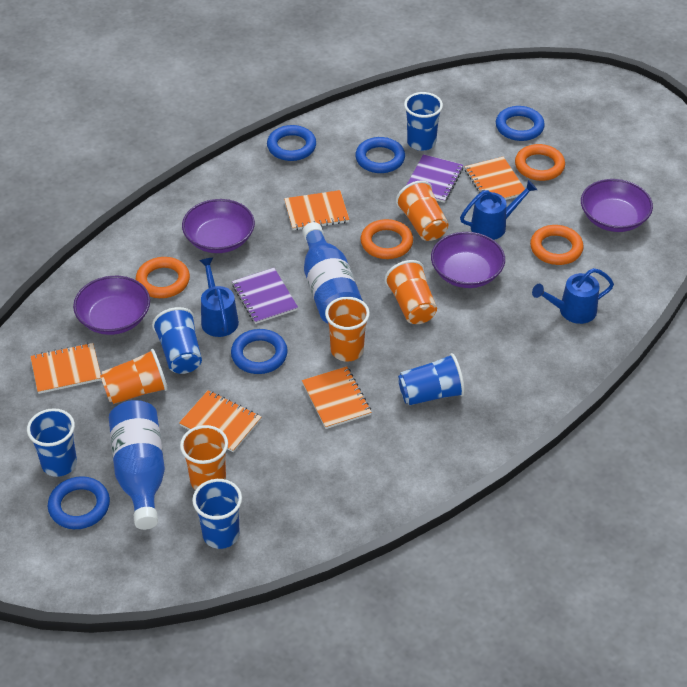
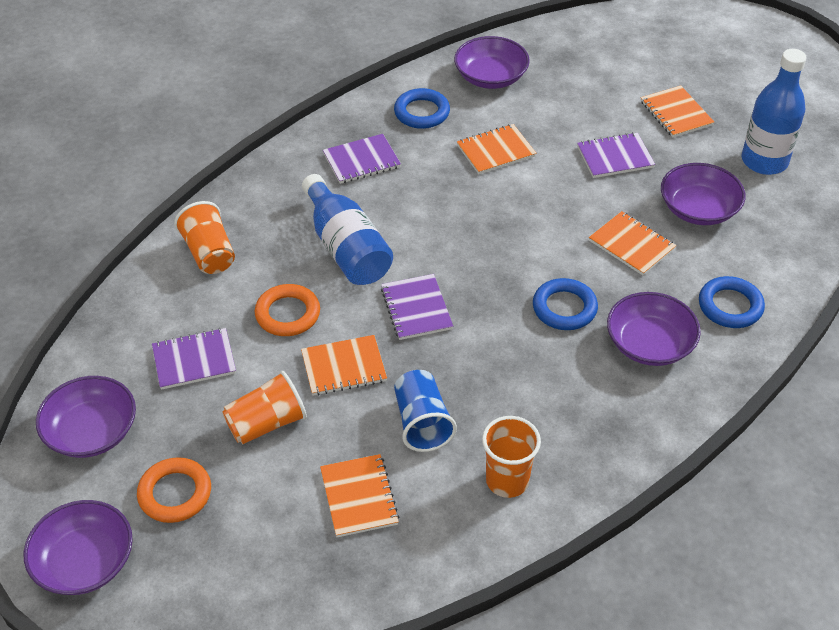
blue cup: [27,408,77,477] [152,307,202,374] [192,479,242,549] [398,353,465,405] [404,92,443,151] = 5 -> [394,370,457,452] = 1
blue ring: [48,476,110,529] [231,329,288,374] [267,125,316,161] [355,137,405,173] [496,106,545,141] = 5 -> [394,88,450,129] [533,278,598,330] [699,276,765,328] = 3
blue watering can: [199,258,239,337] [460,180,537,240] [532,268,614,324] = 3 -> none = 0
orange cup: [100,349,168,404] [180,425,228,490] [325,297,370,362] [384,260,437,324] [396,180,449,241] = 5 -> [174,201,235,274] [222,371,307,444] [482,416,541,498] = 3
orange ring: [136,257,190,298] [360,219,413,259] [515,144,565,181] [530,225,584,265] = 4 -> [137,457,211,523] [255,284,320,336] = 2
purple bowl: [73,276,150,335] [182,199,255,253] [431,232,505,288] [581,179,653,232] = 4 -> [24,500,133,595] [36,376,136,458] [454,36,530,89] [607,292,701,366] [661,163,746,225] = 5
purple notebook: [232,268,298,324] [407,154,463,203] = 2 -> [152,328,236,390] [323,134,401,184] [381,274,453,340] [577,132,655,178] = 4

